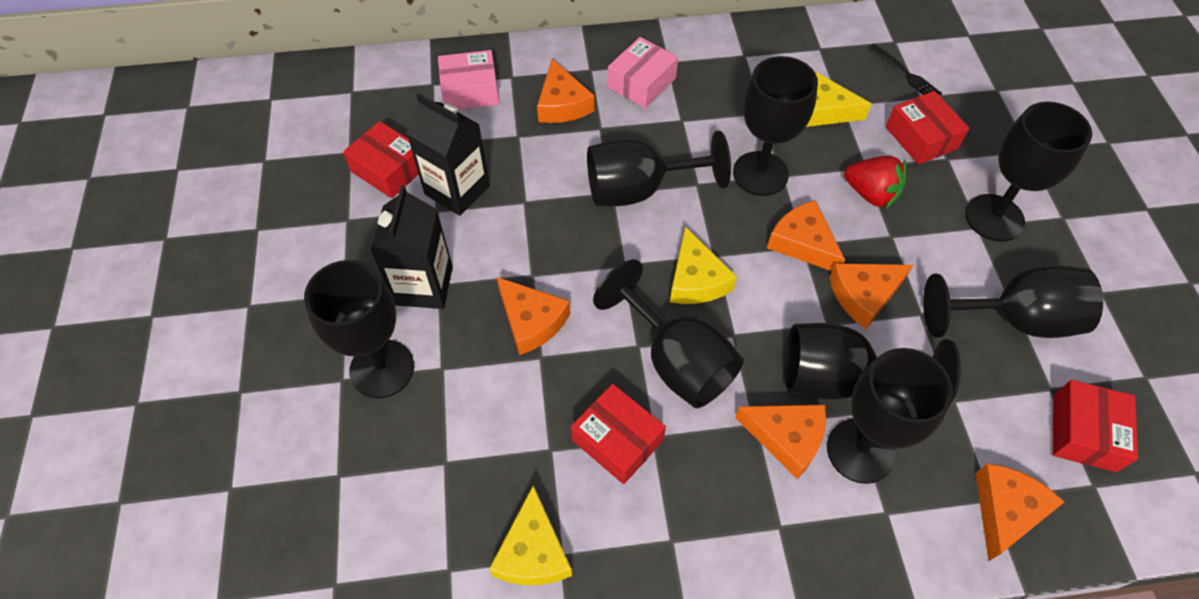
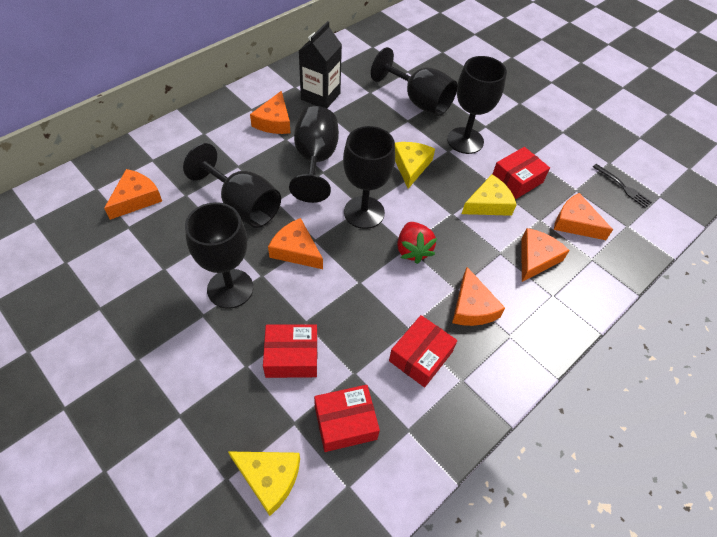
black carton: [371,185,453,309] [406,93,490,216] = 2 -> [299,21,342,108] = 1
black goblet: [304,260,414,398] [587,131,731,206] [593,259,744,408] [733,56,818,196] [784,323,961,401] [827,348,953,484] [923,265,1103,338] [965,102,1092,242] = 8 -> [183,143,281,228] [185,202,253,309] [289,106,339,203] [343,126,395,229] [371,47,457,116] [447,56,507,154] = 6
pink box: [438,50,499,110] [608,37,678,109] = 2 -> none = 0

